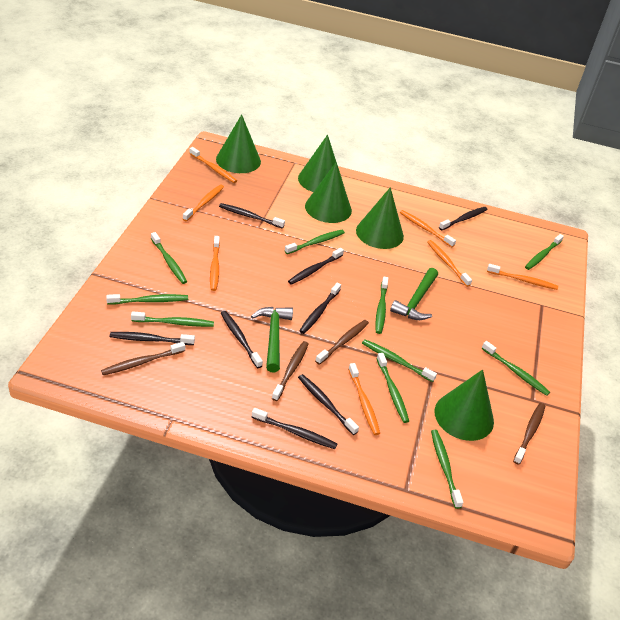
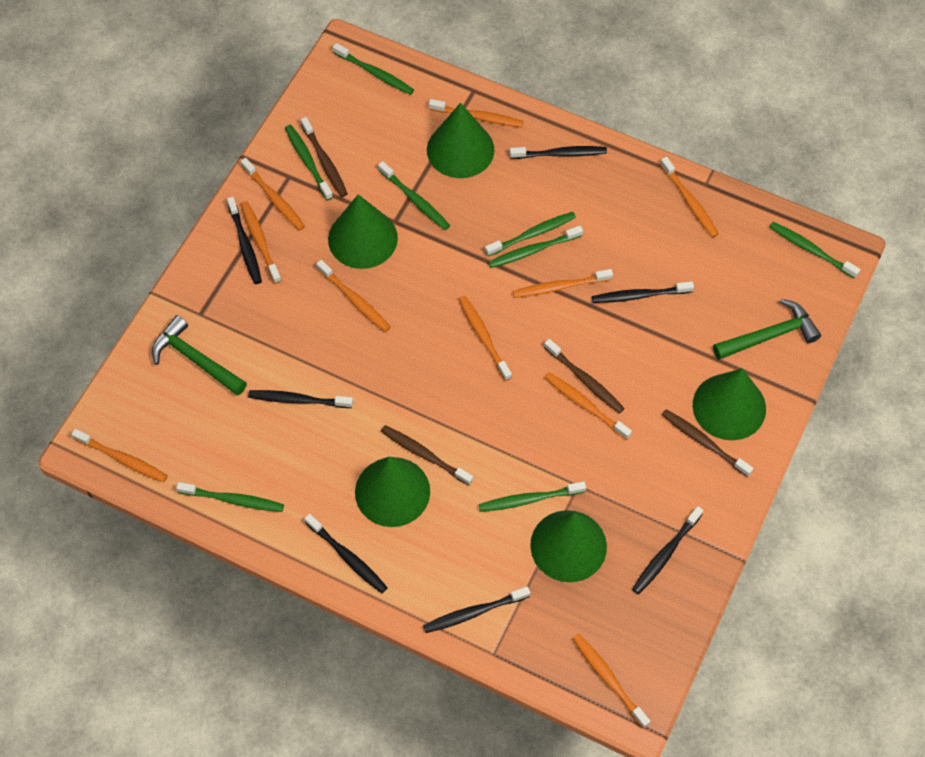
black toothbrush: [110,332,195,345] [219,203,285,229] [221,311,263,368] [252,408,337,449] [288,248,344,285] [298,374,359,435] [300,283,341,334] [439,207,488,230] = 8 -> [227,197,262,284] [248,390,353,408] [304,514,388,593] [423,587,530,633] [510,146,607,159] [592,281,694,303] [632,506,703,594] = 7
green toothbrush: [106,294,188,304] [131,312,214,327] [151,232,187,284] [285,230,345,254] [362,339,437,382] [375,277,388,334] [376,353,409,423] [431,430,463,509] [482,341,550,396] [525,234,564,270] = 10 -> [176,482,284,512] [285,125,333,201] [333,43,414,95] [378,161,450,230] [479,481,586,512] [485,212,576,256] [488,226,583,268] [769,222,861,279] = 8
orange toothbrush: [183,185,224,221] [189,147,237,183] [210,236,220,291] [348,363,380,435] [400,210,456,247] [427,240,472,287] [487,264,558,290] = 7 -> [71,429,168,482] [240,201,282,284] [241,158,305,231] [316,260,391,332] [429,99,524,127] [458,296,512,381] [513,269,613,298] [545,372,632,440] [572,634,650,728] [660,157,719,237] = 10

